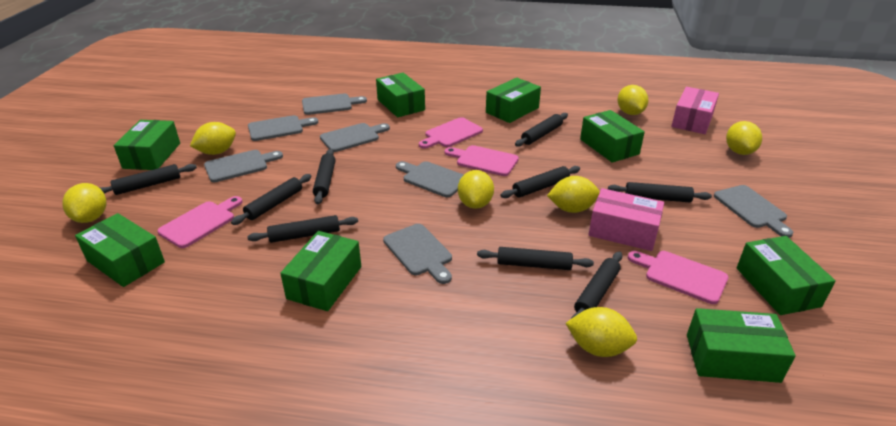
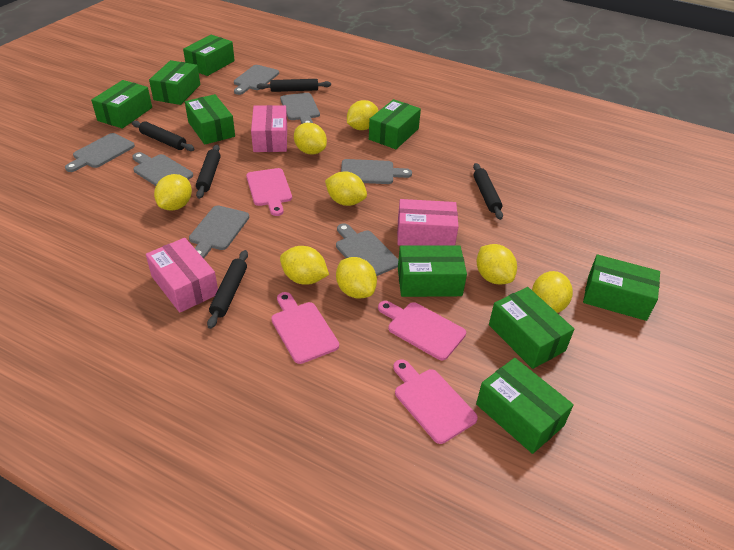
black rolling pin: [100,164,197,195] [231,174,312,225] [247,215,358,243] [313,149,336,204] [477,247,594,270] [500,166,580,198] [515,113,568,147] [571,251,623,319] [608,182,712,202] = 9 -> [132,121,195,151] [196,145,221,199] [207,250,248,329] [257,79,331,92] [473,163,503,220] = 5
green box: [75,213,165,287] [114,120,180,170] [280,231,361,311] [376,73,425,117] [486,78,541,123] [580,110,645,163] [687,308,796,383] [737,236,836,315] = 8 -> [91,80,152,129] [149,60,200,105] [183,35,235,76] [185,94,235,145] [369,99,421,149] [398,245,467,297] [476,358,574,454] [489,287,574,369] [583,254,660,321] = 9
pink box: [588,188,664,251] [671,87,719,134] = 2 -> [146,238,218,313] [251,105,287,152] [397,199,459,246] = 3
yellow lemon: [62,183,106,223] [190,122,236,155] [458,170,494,209] [547,176,600,213] [565,307,637,357] [617,85,648,115] [726,121,762,155] = 7 -> [154,174,192,211] [280,246,329,285] [294,123,327,154] [325,171,367,206] [336,257,377,299] [347,100,378,130] [476,244,517,284] [532,271,573,313] = 8

